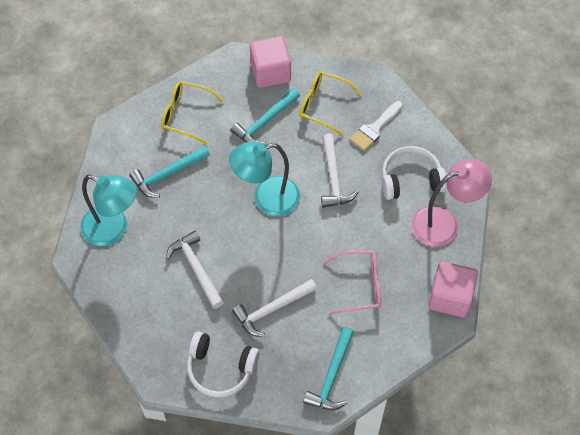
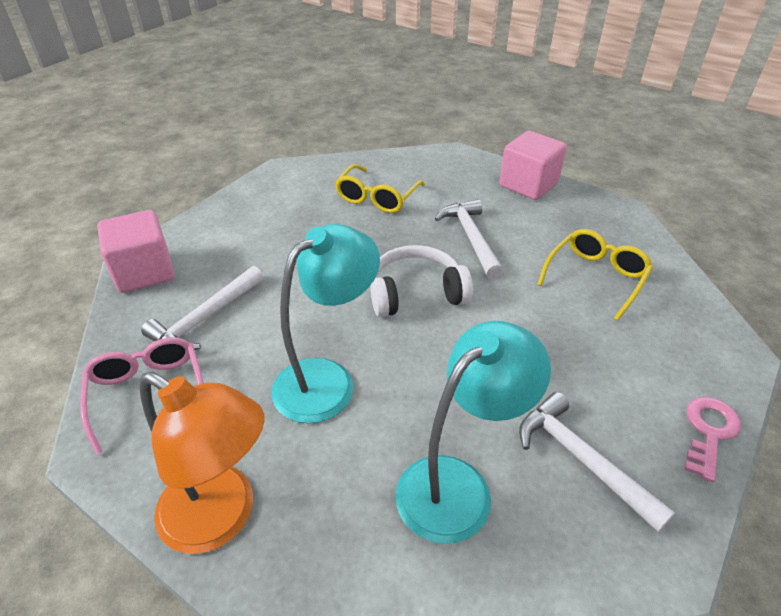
orange lamp: none = 0 -> [139,372,265,554] = 1
pink key: none = 0 -> [684,397,741,482] = 1
pink lamp: [411,159,492,247] = 1 -> none = 0
turquoise hammer: [130,145,210,198] [231,88,300,145] [303,327,354,410] = 3 -> none = 0
white brush: [350,101,403,151] = 1 -> none = 0
white headphones: [187,332,260,397] [382,146,447,200] = 2 -> [370,245,473,317] = 1

